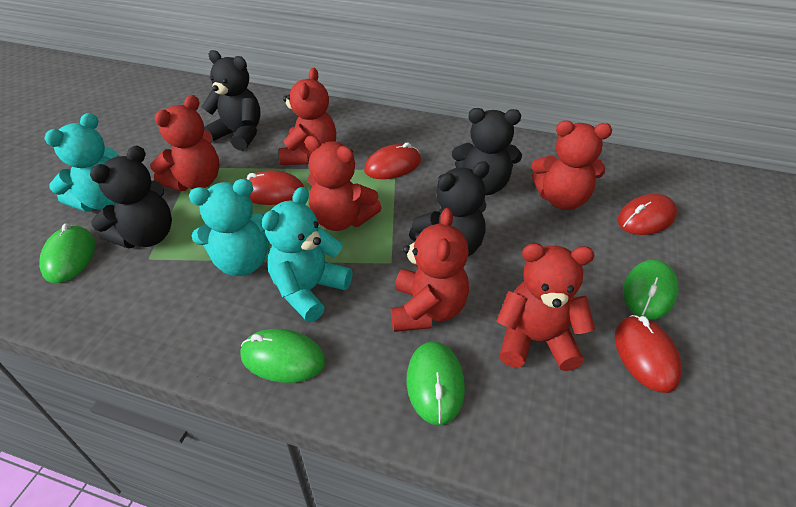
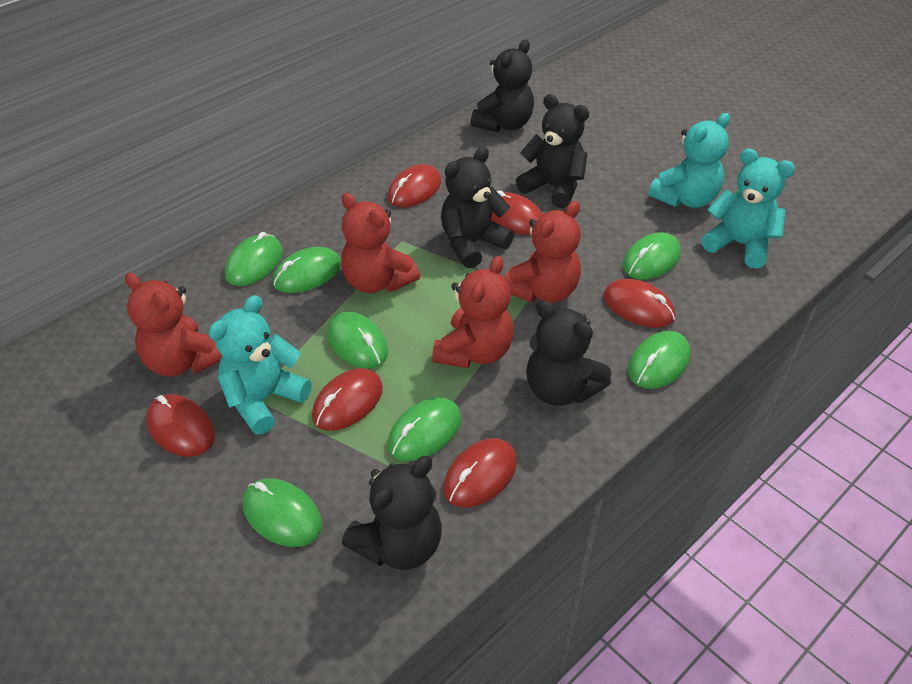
black teddy bear: [90,145,172,248] [202,50,261,151] [409,161,490,256] [452,108,522,195] = 4 -> [342,456,442,570] [441,147,514,268] [471,40,534,132] [516,94,589,208] [526,300,611,406] = 5
green mouse: [39,223,95,283] [240,329,325,383] [406,342,465,425] [623,260,679,319] = 4 -> [225,232,283,286] [243,478,322,547] [273,247,341,293] [327,312,388,369] [388,397,461,461] [623,232,681,280] [628,331,691,389] = 7
red mouse: [246,170,304,205] [364,143,421,179] [615,315,682,393] [618,194,677,235] = 4 -> [146,394,215,457] [312,368,383,431] [388,164,441,207] [443,438,517,508] [491,191,542,235] [603,279,675,328] = 6
red teddy bear: [150,95,220,191] [279,68,336,165] [305,136,382,231] [391,208,469,332] [496,243,595,371] [532,121,612,210] = 6 -> [125,273,222,376] [341,193,420,293] [432,256,514,368] [504,201,581,303] = 4

